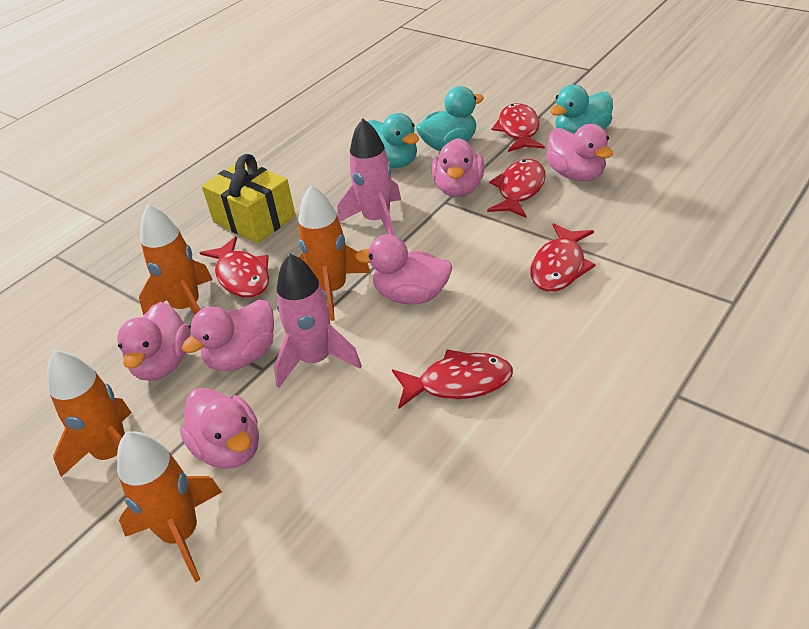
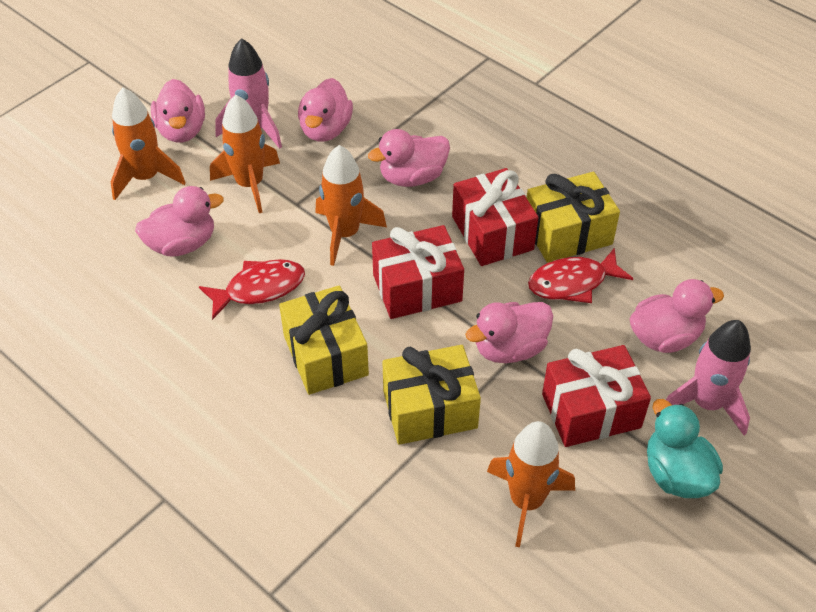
red fish: [200,237,269,298] [392,349,513,409] [487,159,546,218] [492,103,545,152] [530,223,596,292] = 5 -> [199,259,305,320] [528,248,634,303] = 2
red gift: none = 0 -> [372,225,464,319] [452,168,538,266] [542,345,651,447] = 3
turquoise duck: [367,113,419,168] [416,86,484,151] [550,85,613,134] = 3 -> [647,399,723,498] = 1
yellow gift: [202,154,296,244] = 1 -> [279,286,369,395] [382,345,481,445] [527,172,620,263] = 3

